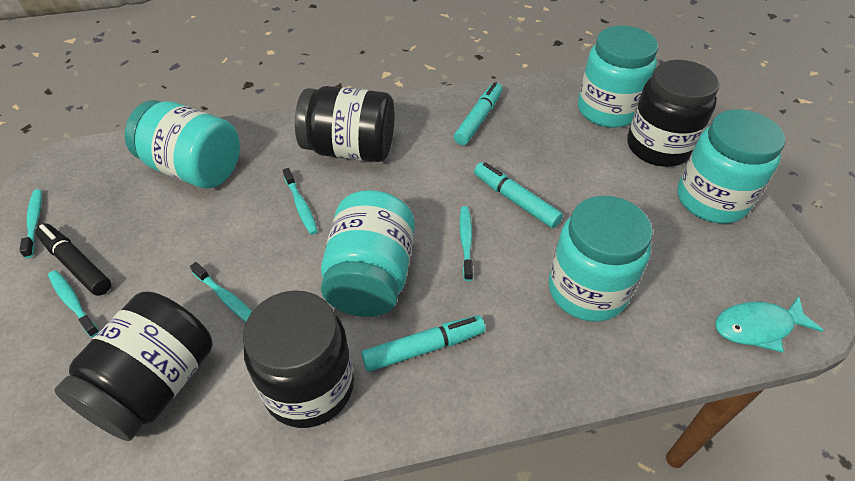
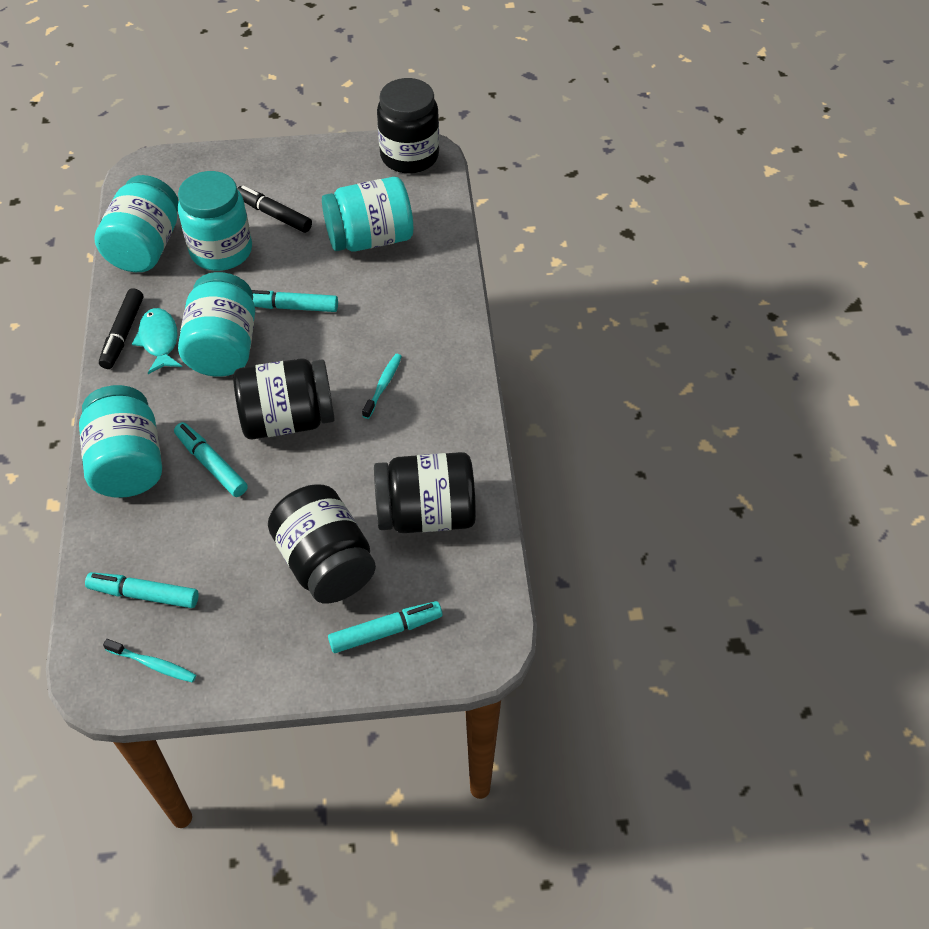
black marker: [35,223,111,296] = 1 -> [99,288,143,369] [237,185,312,233] = 2
turquoise marker: [361,315,485,372] [454,82,502,145] [474,162,563,228] = 3 -> [85,572,198,608] [174,422,248,497] [252,290,338,312] [328,601,442,653] = 4
turquoise toothbrush: [19,189,42,258] [48,270,99,337] [190,262,252,322] [283,168,318,235] [460,206,473,281] = 5 -> [103,639,196,683] [362,354,402,419] = 2

